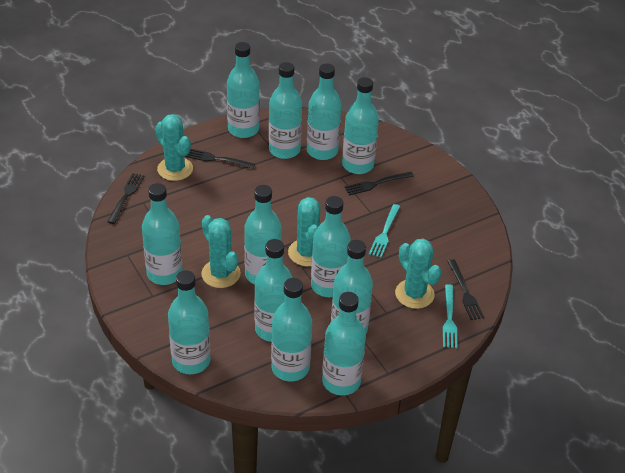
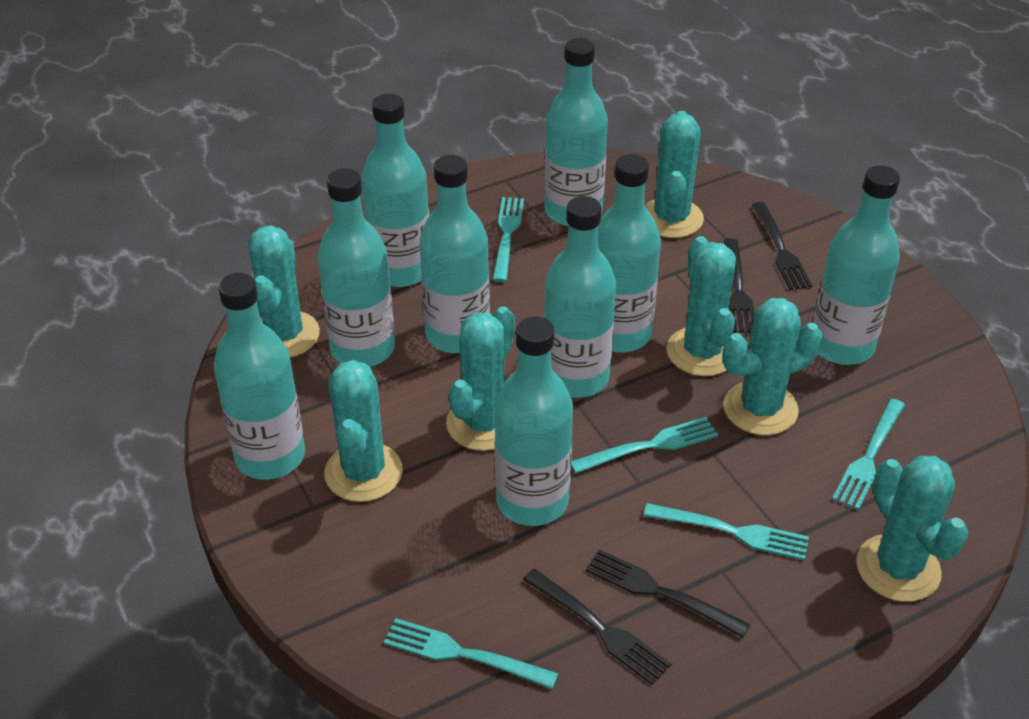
turquoise bottle: [142,183,183,285] [168,270,210,374] [227,42,259,138] [244,185,282,284] [254,239,293,342] [269,62,302,159] [271,278,312,382] [307,64,342,160] [311,196,351,297] [322,292,366,396] [331,240,373,334] [342,77,379,174] = 12 -> [214,273,305,480] [317,168,395,367] [361,93,429,287] [419,155,490,353] [495,317,573,526] [544,38,608,226] [544,196,616,398] [598,154,661,353] [813,165,900,365] = 9
turquoise cactus: [155,114,193,181] [201,215,241,288] [288,197,321,266] [395,238,441,309] = 4 -> [248,225,320,358] [324,360,403,502] [446,307,515,451] [645,111,704,238] [666,236,736,376] [722,298,822,435] [856,456,969,602] = 7
turquoise fork: [369,204,400,258] [443,284,458,348] = 2 -> [384,618,559,689] [493,197,524,282] [571,417,718,474] [644,503,809,560] [832,398,905,510] = 5

